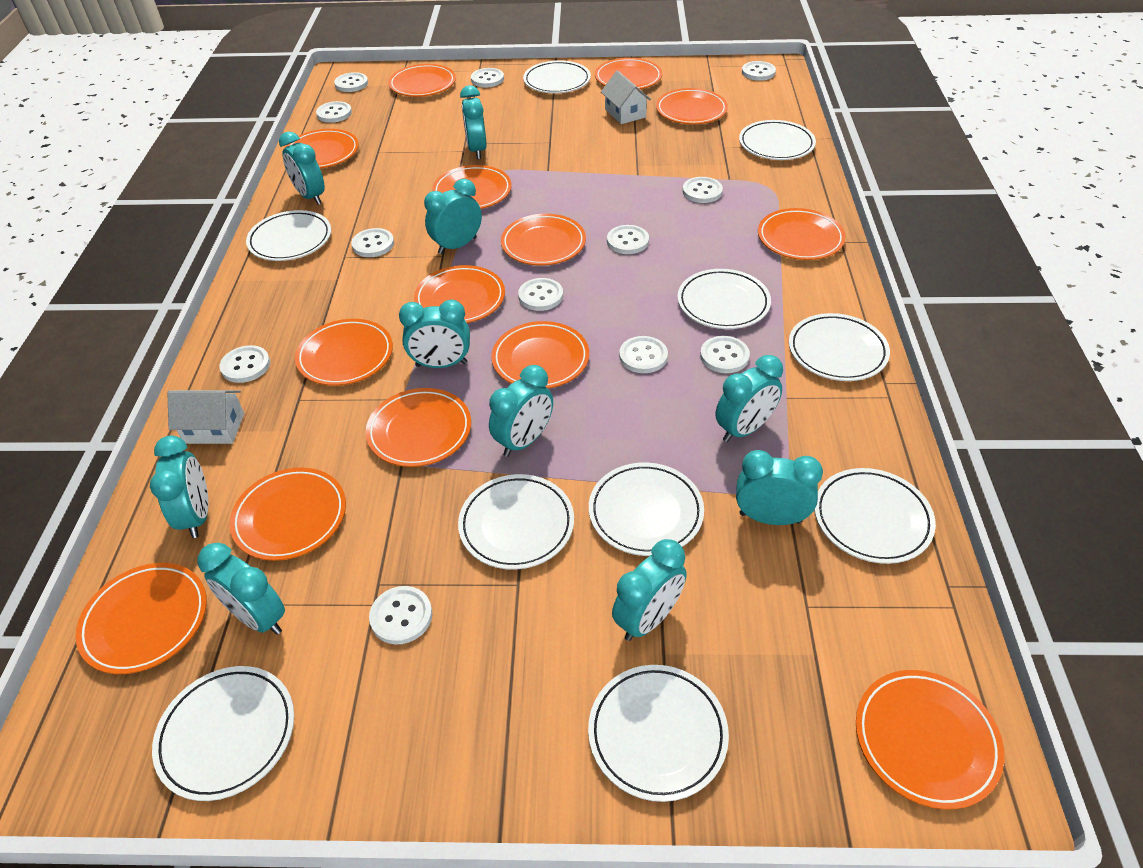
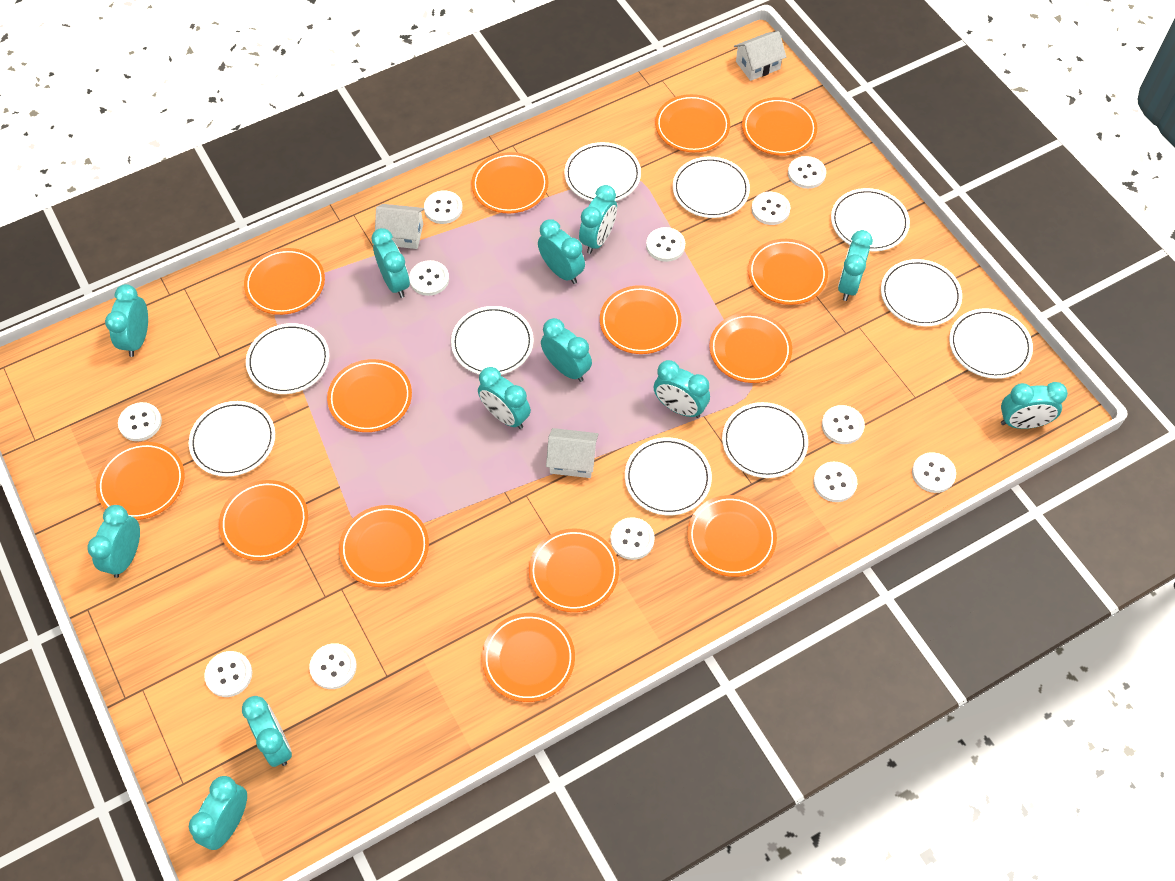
turquoise clock: [150,435,208,538] [197,543,285,635] [279,132,325,205] [399,300,470,368] [424,179,482,254] [460,85,487,159] [489,365,553,457] [612,539,687,641] [715,355,783,442] [736,450,823,525] = 10 -> [87,505,140,578] [105,284,148,357] [189,776,247,850] [242,696,292,767] [372,228,410,298] [478,367,531,429] [538,219,585,284] [541,318,592,382] [579,185,617,254] [654,360,710,418] [838,230,873,301] [1001,382,1068,429] = 12
white house: [167,390,244,444] [601,70,651,124] = 2 -> [375,204,424,249] [546,428,598,478] [734,31,786,81] = 3

